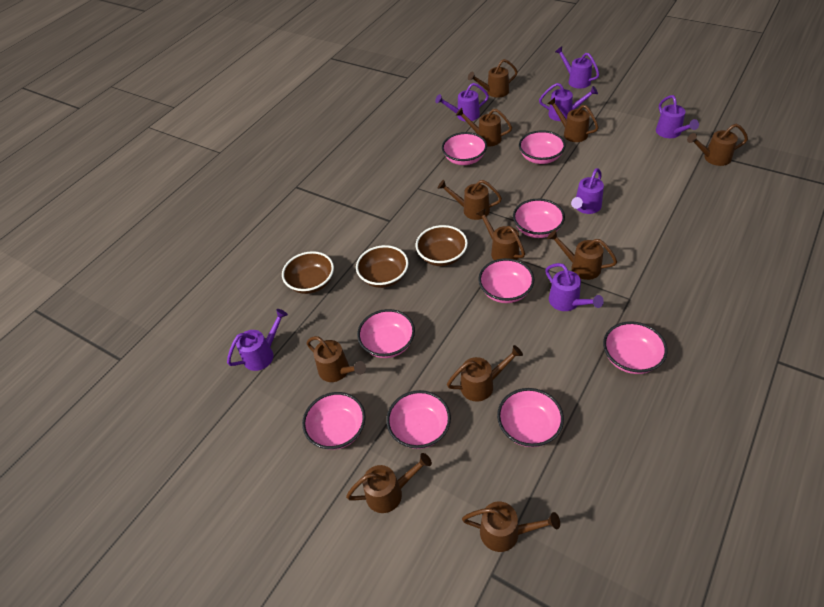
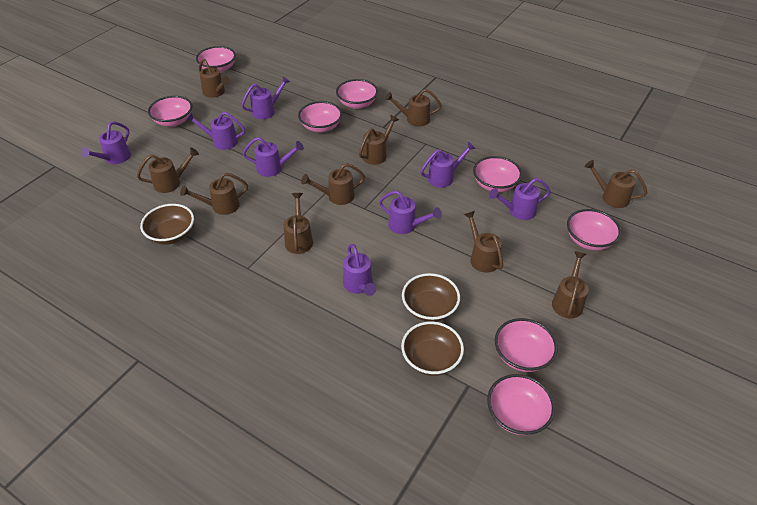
brown watering can: [306,336,366,382] [346,453,432,513] [438,180,502,220] [447,345,523,402] [456,108,512,146] [462,501,560,552] [468,59,518,98] [477,208,525,260] [547,98,599,142] [547,230,617,280] [687,124,748,166] = 11 -> [137,147,199,193] [180,172,248,215] [199,59,230,98] [284,193,313,254] [301,163,365,205] [359,115,399,165] [385,89,442,127] [464,211,503,273] [552,251,589,318] [584,160,648,208] = 10
pink bowl: [302,392,366,450] [357,309,415,358] [386,390,451,449] [442,132,487,165] [478,258,535,303] [497,388,564,447] [513,199,565,238] [519,130,566,164] [603,321,668,374] = 9 -> [148,96,192,127] [196,46,236,73] [298,101,342,132] [336,79,378,109] [473,156,522,192] [487,374,555,435] [495,318,558,372] [567,209,621,251] = 8
purple watering can: [227,309,288,371] [435,83,489,121] [539,83,598,121] [545,263,604,311] [555,46,600,89] [571,168,604,214] [656,95,699,138] = 7 -> [81,122,131,164] [186,112,245,150] [241,76,290,119] [243,137,304,177] [343,244,376,296] [379,191,442,234] [420,141,476,188] [489,178,551,220] = 8

